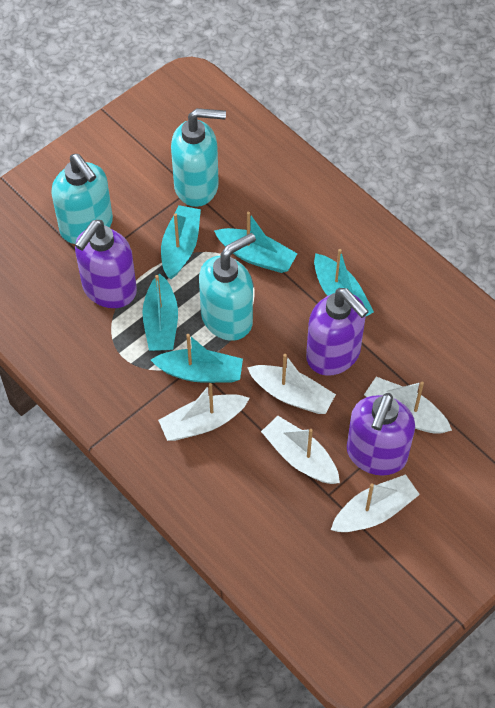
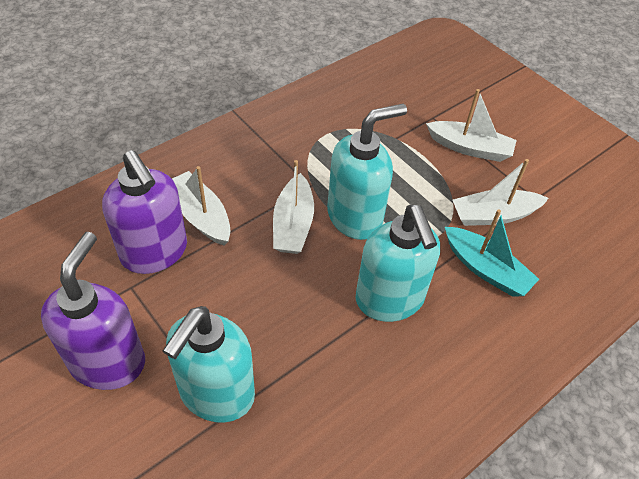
purple soap dispenser: [75,220,137,308] [306,288,369,376] [347,393,415,476] = 3 -> [41,232,145,390] [102,150,187,274] = 2
turquoise boat: [142,273,178,351] [151,334,243,383] [161,205,201,279] [214,212,297,273] [314,249,374,316] = 5 -> [445,209,539,297] = 1
white boat: [158,383,249,441] [247,354,336,414] [261,416,340,484] [331,474,420,532] [364,377,452,433] = 5 -> [172,166,231,246] [273,160,314,254] [426,89,517,162] [453,159,549,226] = 4

